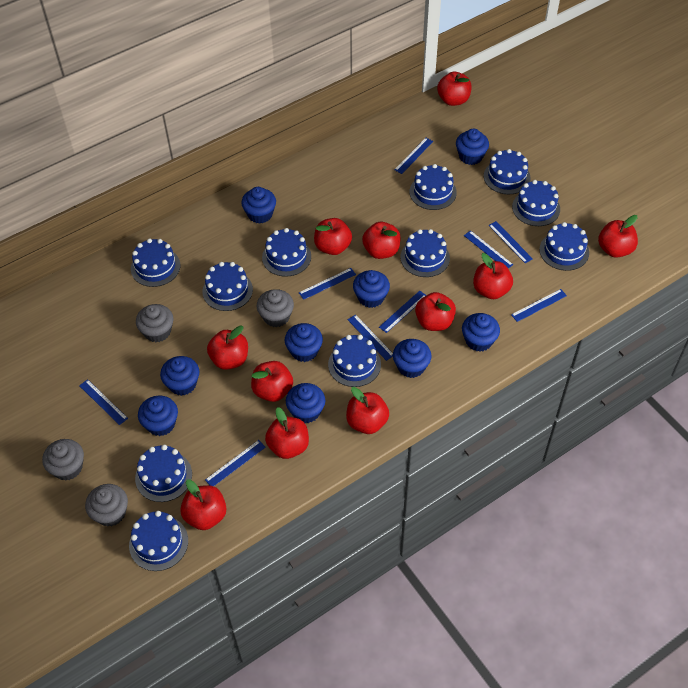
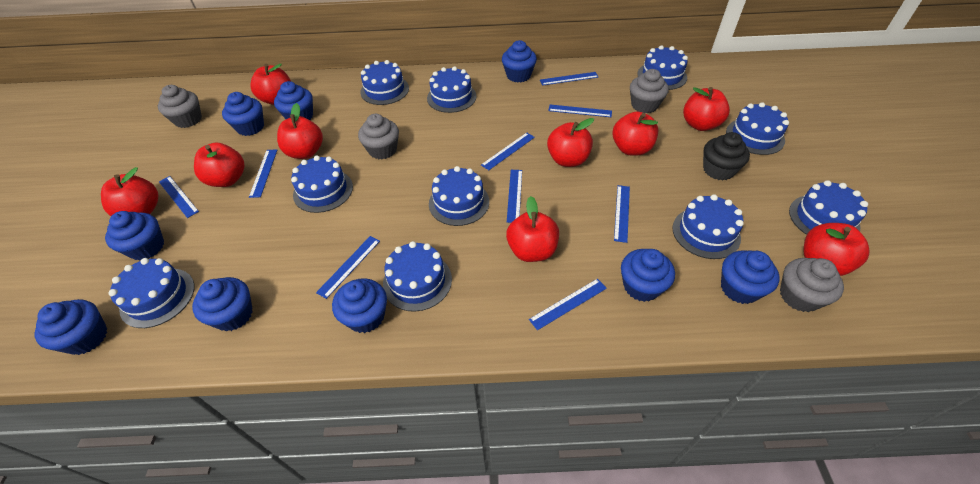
black cupcake: none = 0 -> [703,132,750,181] = 1
blue cake: [129,511,188,571] [131,238,180,287] [135,445,192,502] [202,262,253,311] [262,228,311,277] [328,335,381,387] [401,229,450,277] [409,164,457,210] [484,149,531,194] [512,180,560,226] [539,222,589,271] = 11 -> [109,258,194,328] [291,155,353,213] [360,60,409,105] [383,241,452,312] [427,66,477,113] [429,166,489,226] [637,45,688,90] [672,194,744,259] [726,102,789,155] [789,180,868,235] = 10
red apple: [180,480,227,530] [207,325,248,370] [251,361,293,402] [265,407,309,459] [314,218,352,255] [346,387,389,434] [362,222,401,259] [415,292,456,331] [437,72,472,106] [473,253,513,299] [598,215,638,258] = 11 -> [101,167,158,216] [194,143,245,187] [251,64,291,105] [277,103,323,159] [506,196,559,262] [547,118,594,167] [613,111,658,156] [683,87,730,131] [803,223,870,276] = 9

